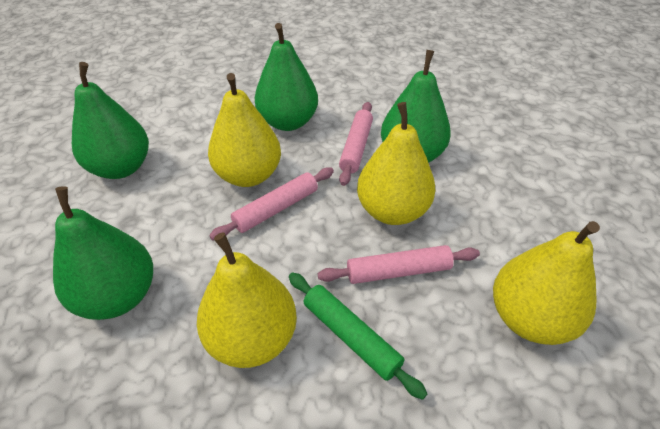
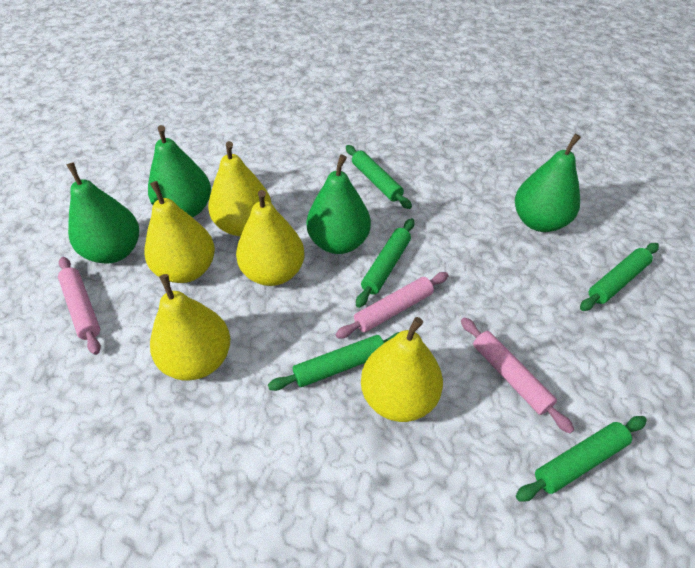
green rolling pin: [289,272,427,400] = 1 -> [268,332,399,391] [346,145,412,209] [356,218,414,308] [516,416,647,502] [580,243,659,311] = 5
yellow pear: [197,232,297,368] [208,73,281,187] [357,102,436,225] [493,221,600,345] = 4 -> [145,181,215,283] [150,274,230,380] [208,141,272,236] [236,190,305,286] [361,317,443,422] = 5

